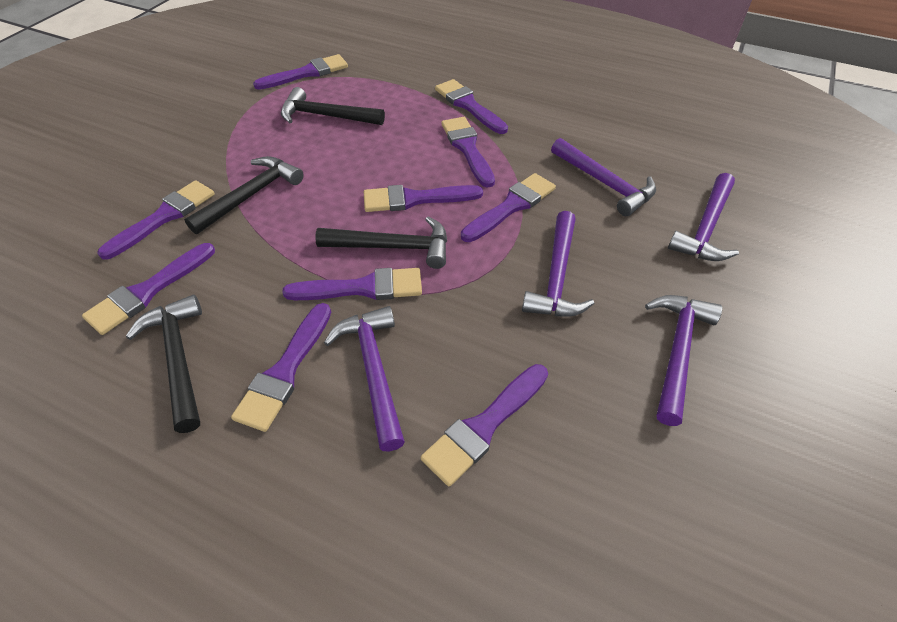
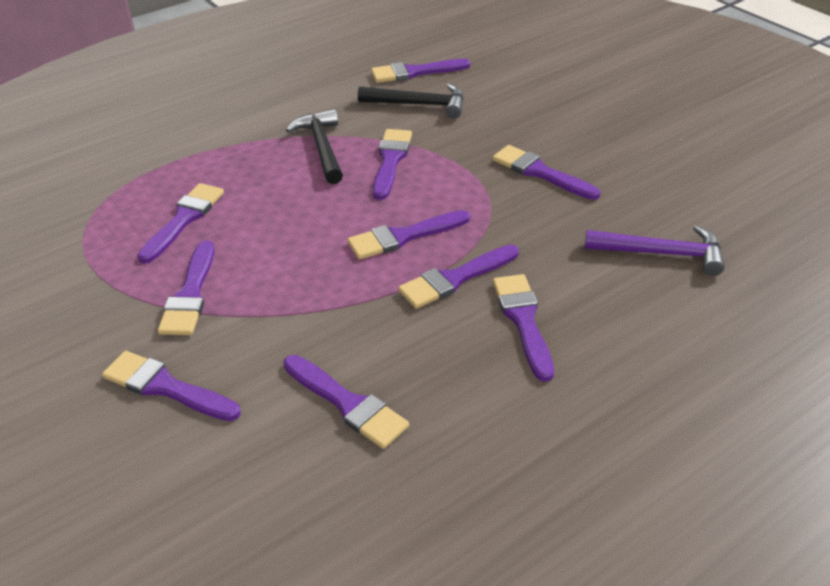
black hammer: [126,295,202,433] [184,156,304,234] [281,87,385,125] [315,216,447,269] = 4 -> [286,109,343,184] [358,84,464,118] = 2
purple hammer: [324,306,405,451] [522,211,594,317] [551,138,656,216] [645,295,722,426] [668,173,739,261] = 5 -> [585,225,725,276] = 1

